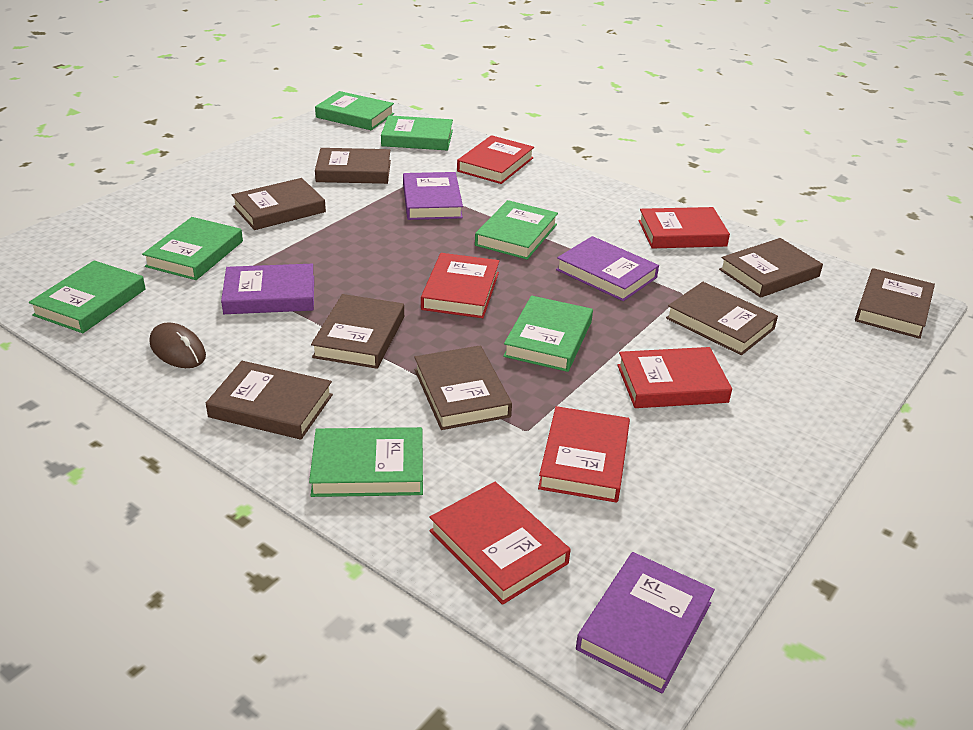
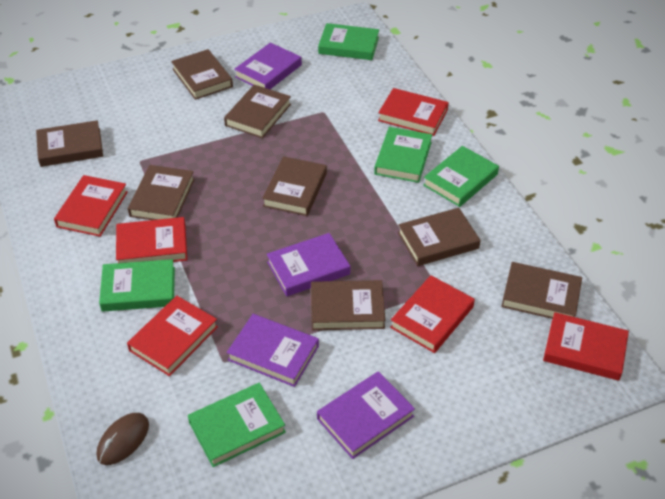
green book: [29,260,146,333] [142,217,243,280] [309,427,423,497] [315,91,394,130] [381,115,453,151] [475,200,558,260] [503,296,593,372] = 7 -> [99,259,175,312] [188,383,286,467] [318,23,379,60] [374,127,432,183] [423,146,499,207] = 5

